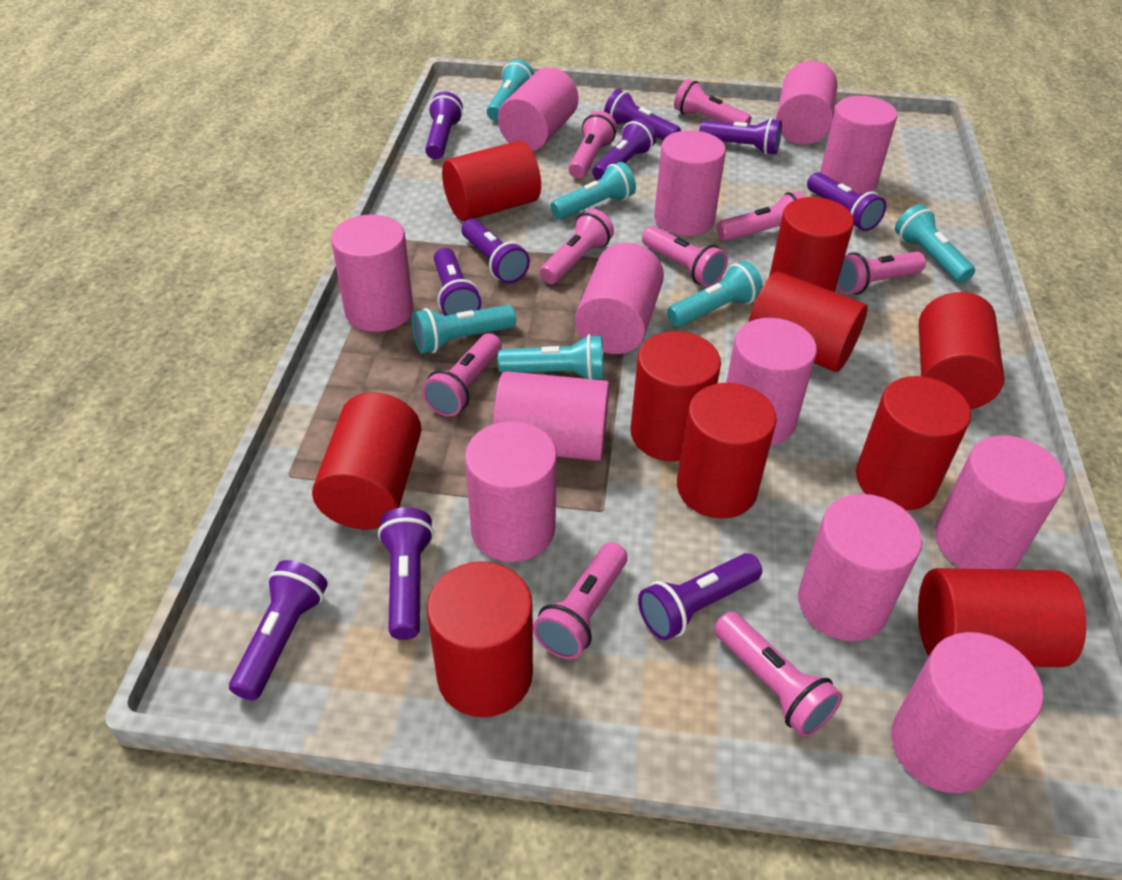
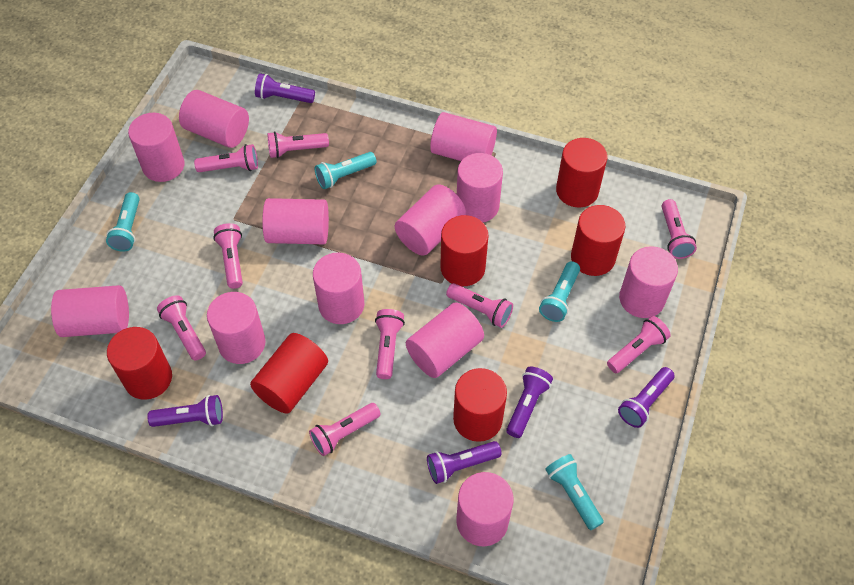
purple flashlight: [229,560,328,700] [378,507,434,640] [425,92,463,159] [434,248,482,316] [461,219,530,284] [592,118,656,180] [604,89,681,140] [638,553,762,640] [699,118,782,155] [807,172,886,231] = 10 -> [147,395,223,427] [255,73,315,103] [427,441,502,484] [506,367,553,438] [618,367,675,428] = 5
red cylinder: [312,392,422,530] [427,561,533,717] [442,141,541,221] [631,331,721,461] [677,383,777,519] [749,272,867,372] [769,197,854,292] [856,376,971,510] [918,568,1086,667] [919,292,1004,409] = 10 -> [107,327,172,400] [250,333,328,414] [441,215,488,286] [453,368,507,442] [556,138,607,208] [571,205,625,276] = 6
turquoise flashlight: [412,305,516,354] [487,59,534,121] [498,334,603,379] [551,162,636,220] [667,261,763,327] [895,204,975,283] = 6 -> [106,192,140,252] [315,152,377,189] [539,261,580,322] [545,454,604,530] = 4

